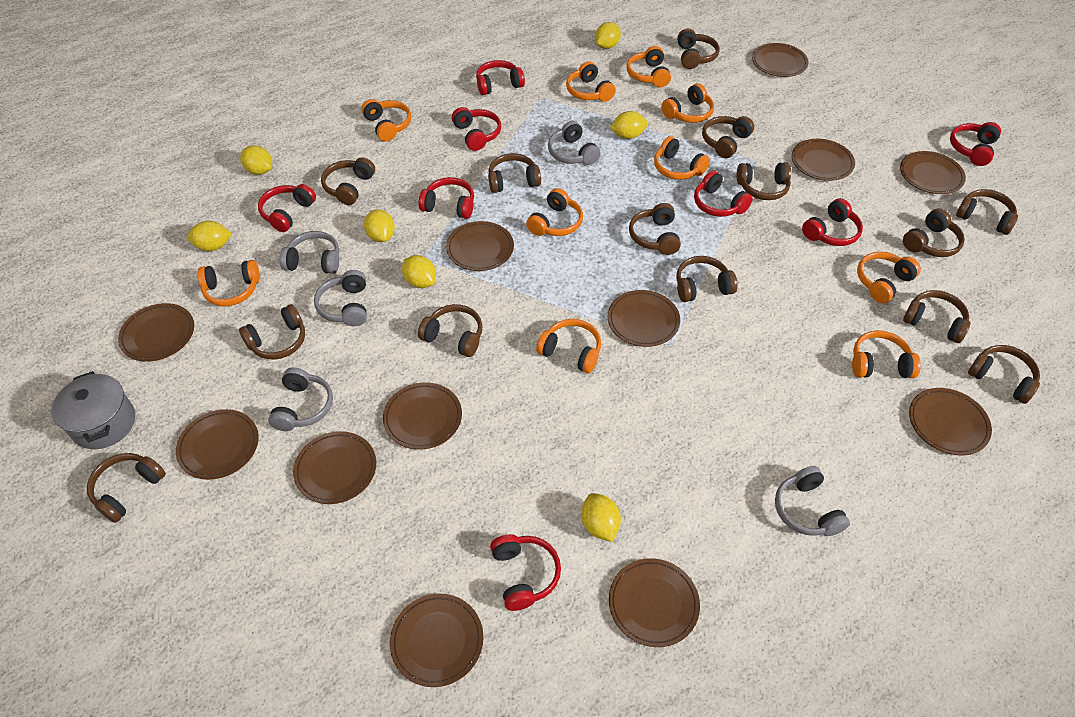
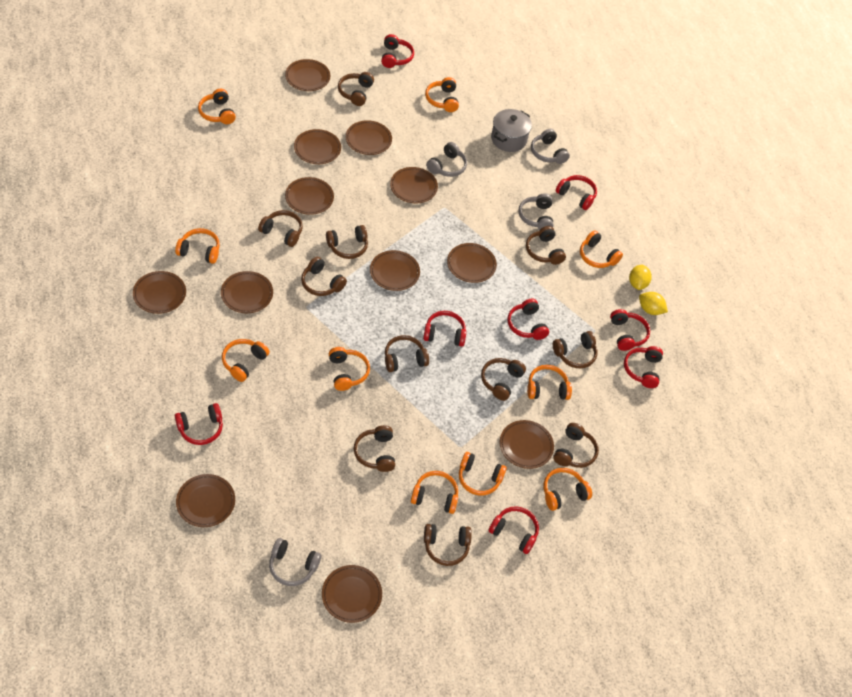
brown headphones: [87,453,166,523] [239,304,305,360] [321,157,375,205] [418,304,483,357] [488,153,541,193] [629,203,681,255] [676,256,738,302] [677,29,719,69] [702,116,754,158] [737,162,791,200] [903,209,965,257] [903,290,970,343] [956,189,1018,235] [968,345,1040,404] = 14 -> [258,210,303,247] [301,257,347,296] [326,225,368,259] [338,72,374,106] [354,425,395,472] [385,335,429,372] [424,524,472,566] [481,358,526,401] [526,226,566,265] [553,331,598,368] [553,423,599,468] = 11
grey headphones: [268,367,333,431] [280,231,339,274] [314,270,367,326] [548,121,601,165] [775,466,850,536] = 5 -> [269,538,321,586] [426,142,467,177] [518,193,554,230] [531,129,570,164] = 4
yellow lemon: [187,221,232,251] [240,145,272,175] [364,209,395,242] [402,255,436,288] [581,493,621,542] [595,22,621,49] [610,111,647,139] = 7 -> [629,265,652,290] [639,292,668,315] = 2

